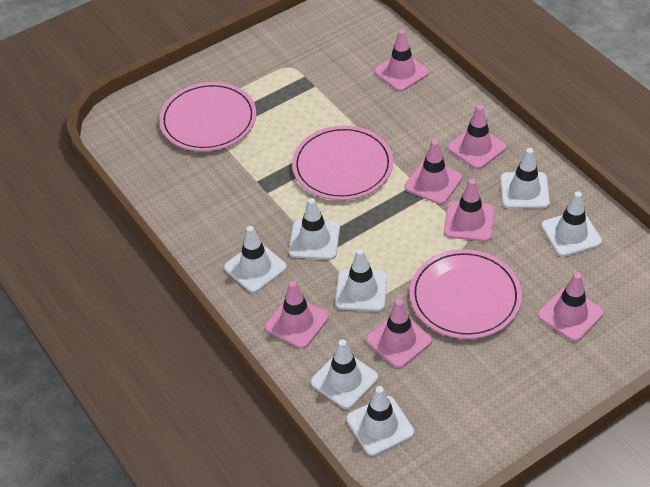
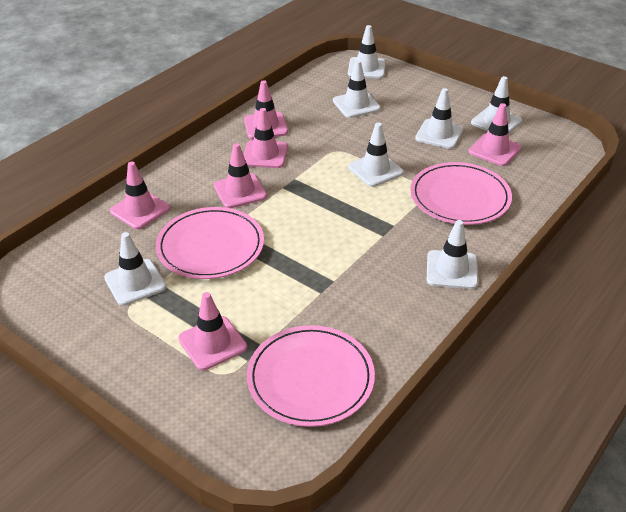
pink traffic cone: [265,281,329,349] [366,299,432,368] [374,29,429,91] [404,140,462,204] [444,179,495,242] [447,105,506,169] [538,272,604,341] = 7 -> [110,161,170,229] [178,292,247,371] [214,143,267,208] [244,80,288,139] [244,108,288,168] [468,103,522,166] = 6

